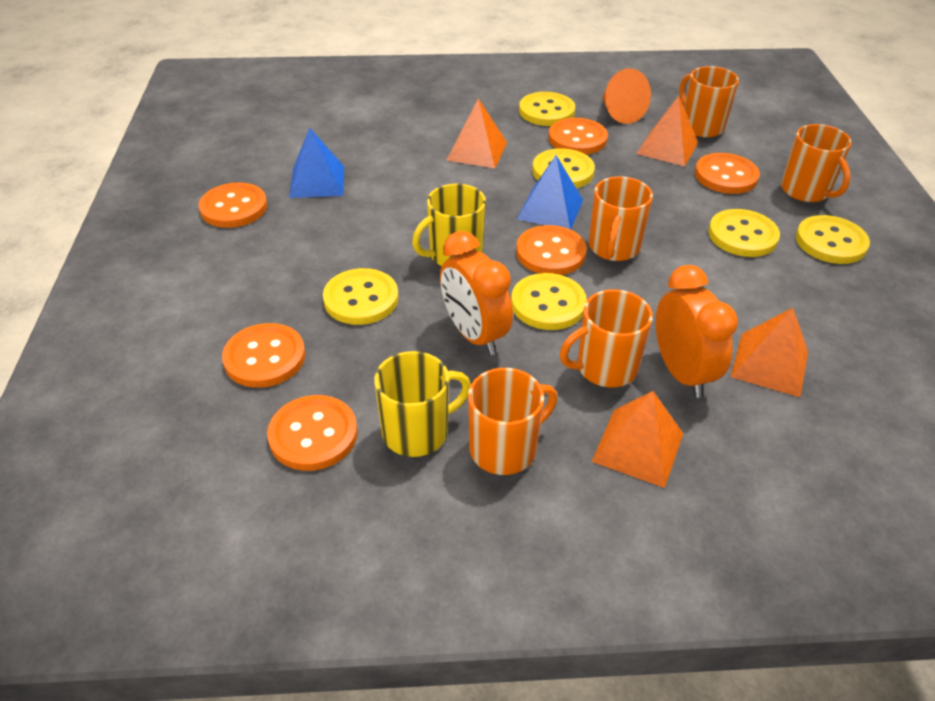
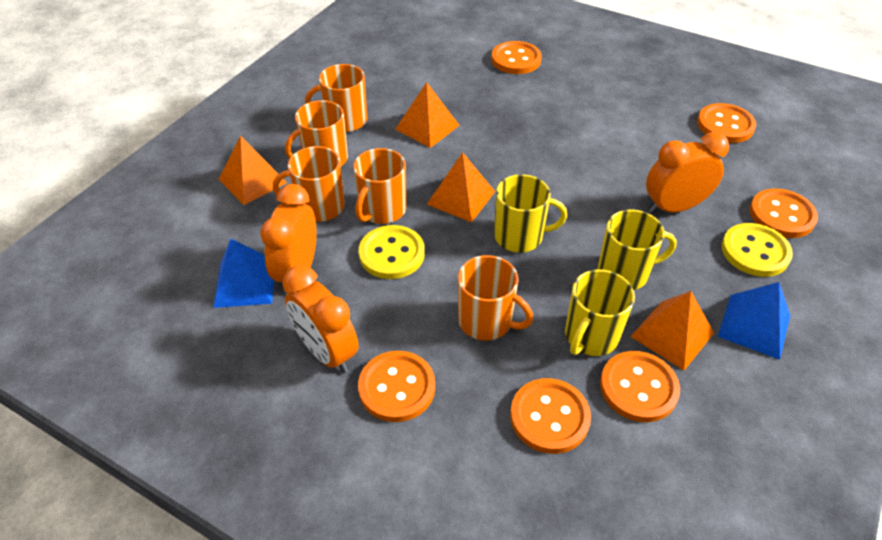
orange clock: [440,231,513,355] [656,265,738,398] = 2 -> [261,184,317,293] [282,265,359,373] [646,132,729,214] = 3
orange cone: [602,68,651,124] = 1 -> none = 0
yellow button: [323,268,398,325] [511,273,587,330] [519,92,575,126] [532,148,595,188] [708,209,780,257] [796,215,870,264] = 6 -> [359,225,425,279] [722,223,793,277] = 2
yellow mug: [374,351,471,457] [412,184,486,266] = 2 -> [494,174,567,253] [565,269,635,356] [598,210,677,290] = 3

